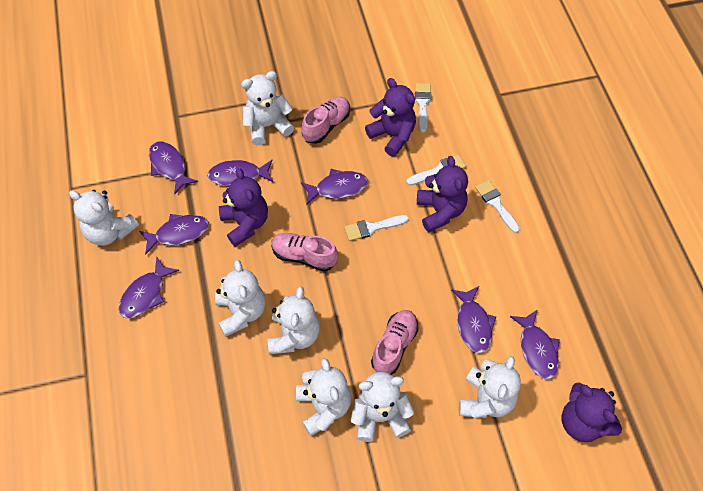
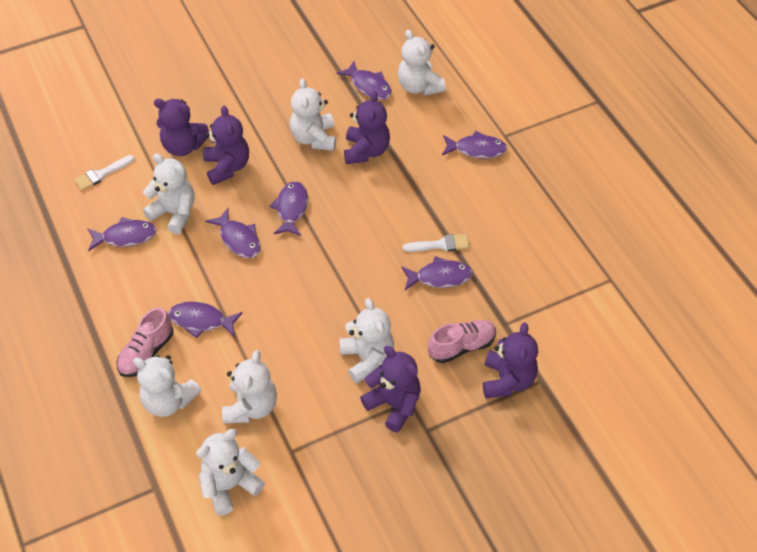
pink shoe: [271,233,338,272] [302,97,350,144] [371,310,419,375] = 3 -> [117,308,173,377] [428,320,496,363] = 2
purple teddy bear: [219,168,268,247] [365,78,416,157] [417,156,468,232] [561,383,622,442] = 4 -> [154,99,209,156] [203,106,249,185] [344,91,390,164] [360,346,421,432] [483,322,538,398] = 5
white brush: [344,215,409,241] [406,154,466,185] [415,83,431,133] [475,180,520,233] = 4 -> [74,155,135,191] [402,234,469,252] = 2

